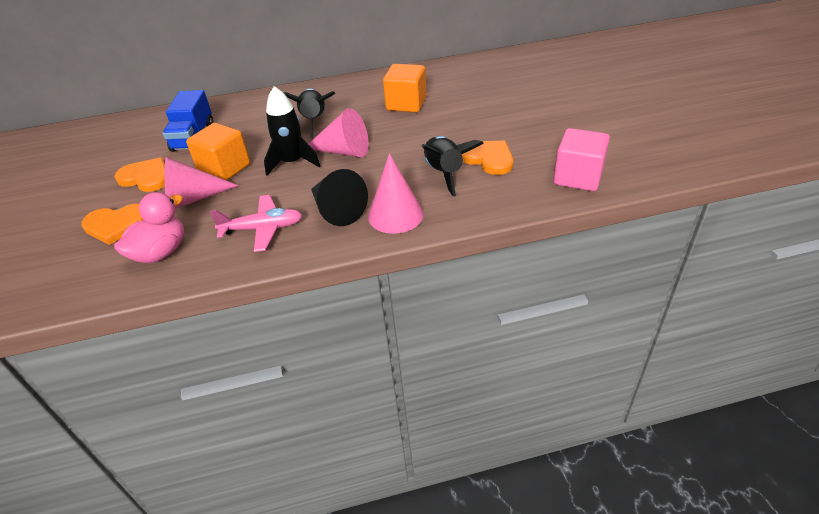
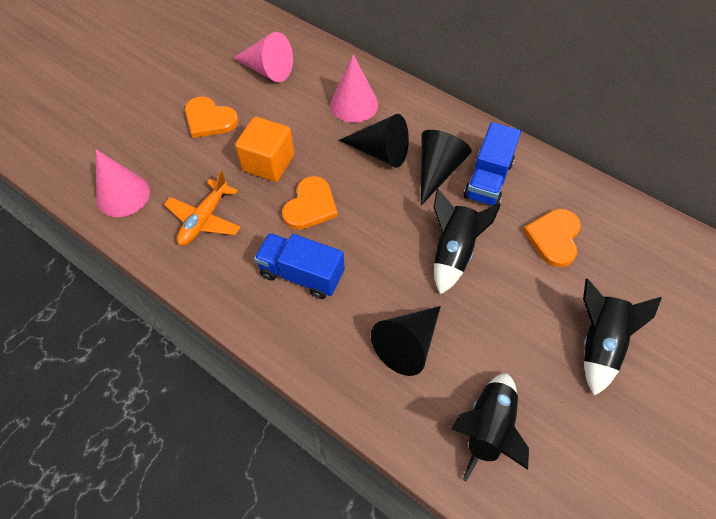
black cone: [311,169,368,226] = 1 -> [339,114,409,168] [371,306,441,376] [421,130,472,205] = 3
blue truck: [163,90,214,152] = 1 -> [254,233,345,299] [464,122,521,206] = 2
orange cube: [186,123,250,180] [383,64,427,112] = 2 -> [235,117,294,182] = 1
orange plane: none = 0 -> [164,171,241,246] = 1
pink cube: [553,128,610,191] = 1 -> none = 0
pink duck: [114,192,184,263] = 1 -> none = 0
pink plane: [210,195,303,252] = 1 -> none = 0

